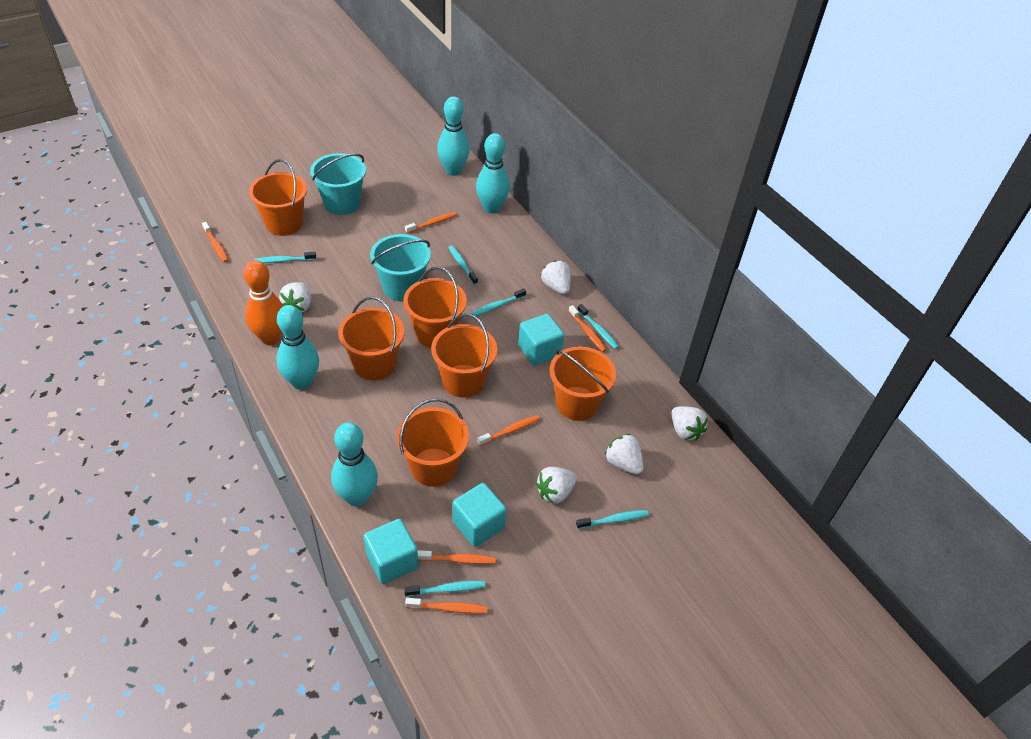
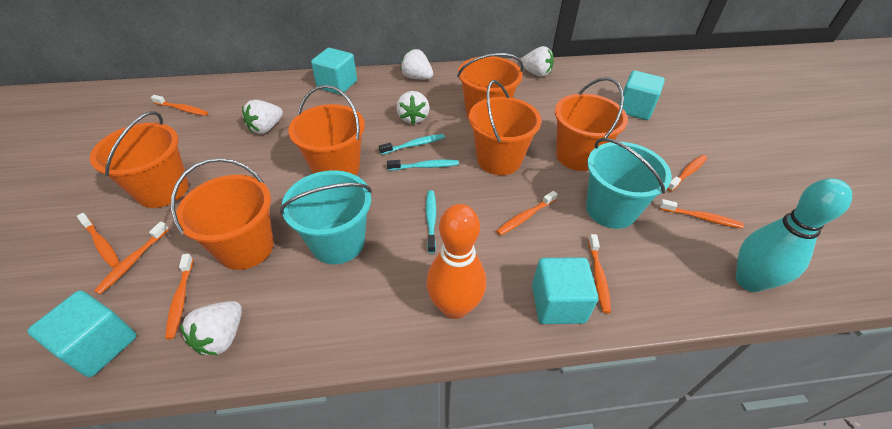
orange toothbrush: [202,222,228,262] [405,212,456,233] [405,598,487,614] [418,550,496,564] [477,415,540,446] [568,305,607,352] = 6 -> [77,213,120,268] [94,222,169,294] [151,95,208,116] [165,254,193,339] [496,191,557,236] [588,234,611,313] [659,199,744,228] [667,155,707,191] = 8
turquoise bowling pin: [277,305,319,390] [331,422,378,506] [437,96,470,176] [476,133,510,213] = 4 -> [736,178,852,292] = 1
turquoise cube: [364,519,418,584] [452,483,507,547] [518,314,564,366] = 3 -> [27,290,137,377] [311,48,357,95] [532,257,598,324] [619,70,665,120] = 4
turquoise toothbrush: [255,252,316,263] [404,581,485,597] [448,245,478,285] [471,288,526,316] [576,510,649,529] [578,304,619,349] = 6 -> [379,134,445,155] [387,160,459,170] [426,190,436,253] = 3

